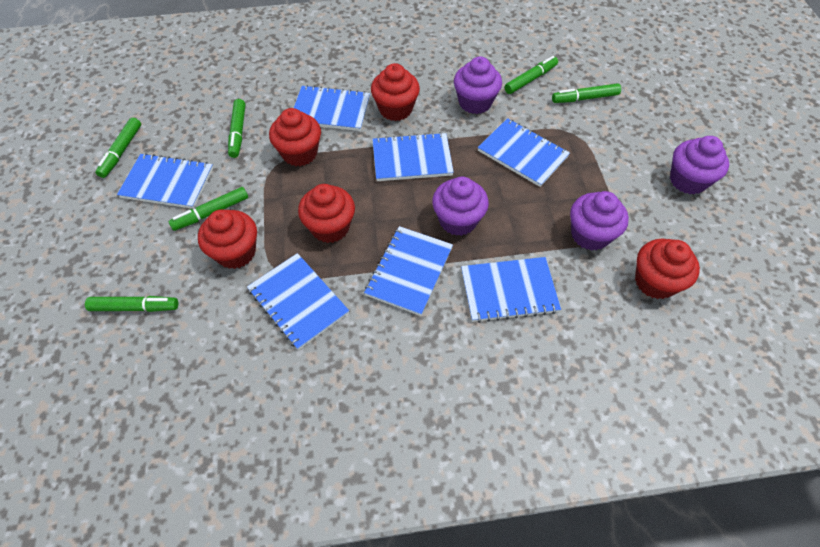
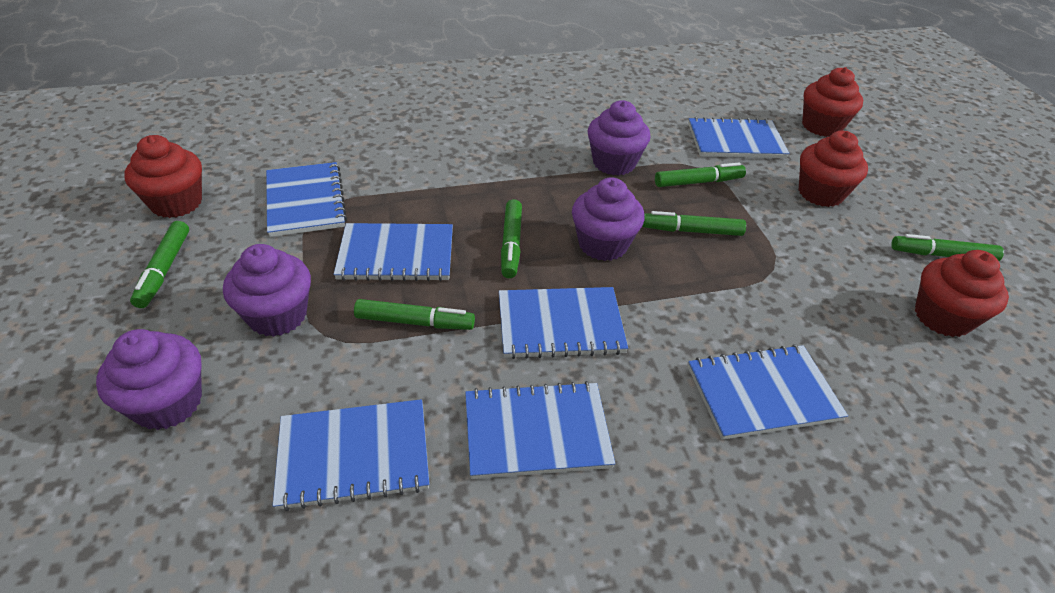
red cupcake: [198,209,257,269] [269,108,321,166] [298,184,355,243] [371,63,420,121] [635,239,700,299] = 5 -> [124,135,202,218] [799,131,868,207] [802,67,863,137] [915,250,1009,337] = 4

